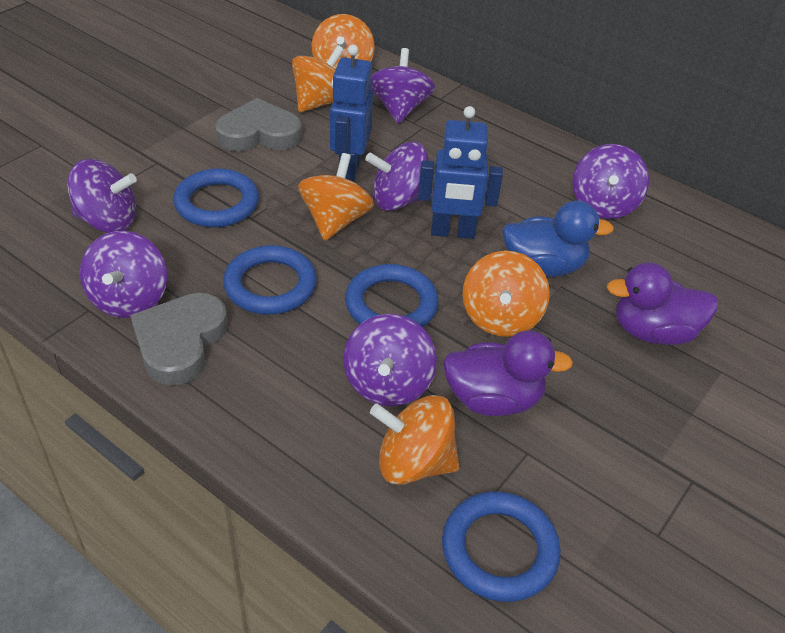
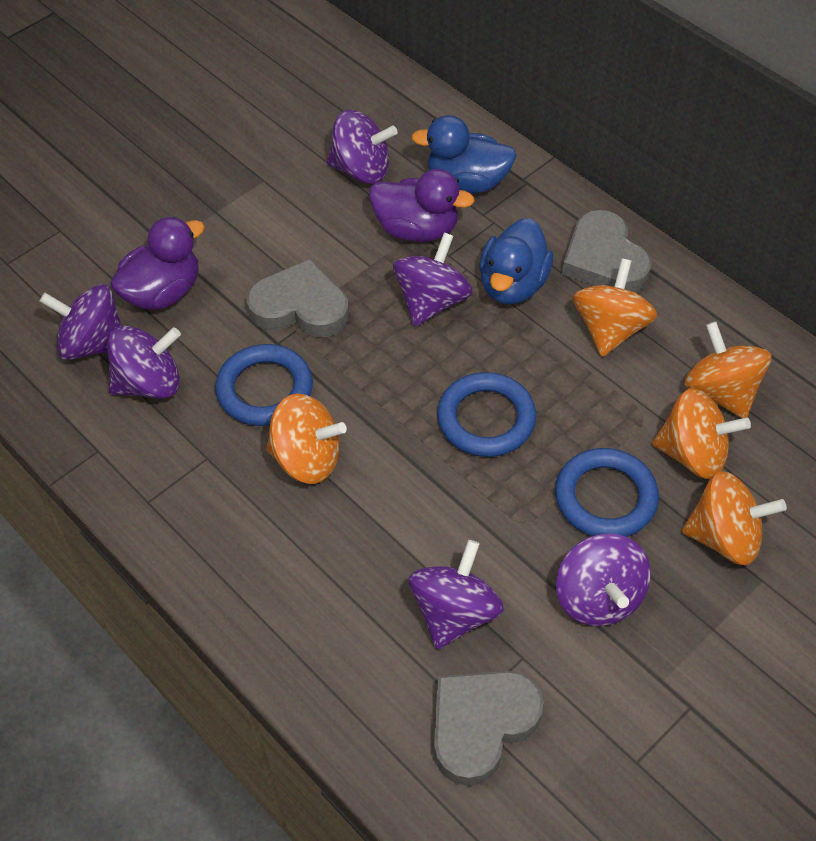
blue duck: [502,200,614,277] = 1 -> [411,115,517,193] [479,218,553,304] = 2
blue ring: [173,168,259,228] [223,245,317,315] [345,264,439,328] [442,491,561,602] = 4 -> [215,344,313,426] [437,372,536,457] [555,448,659,537] = 3
blue robot: [330,44,373,181] [418,106,503,239] = 2 -> none = 0
grey heart: [130,293,228,386] [215,98,302,151] = 2 -> [246,258,349,337] [434,671,543,786] [562,210,652,292] = 3

